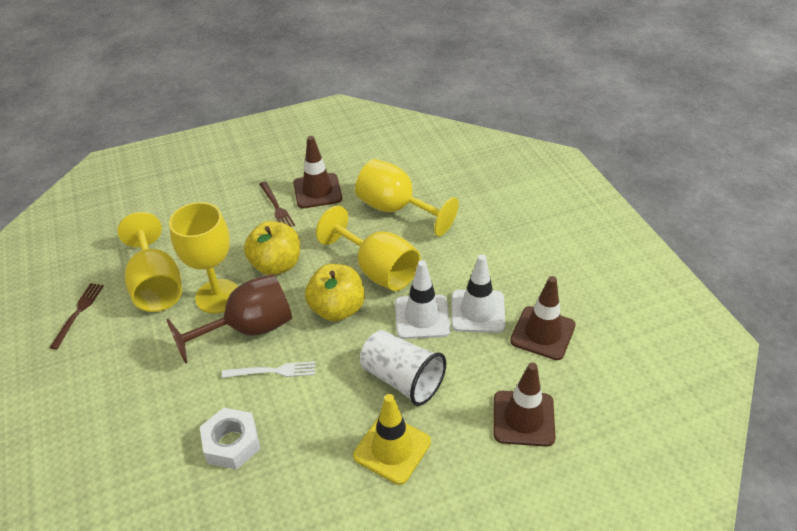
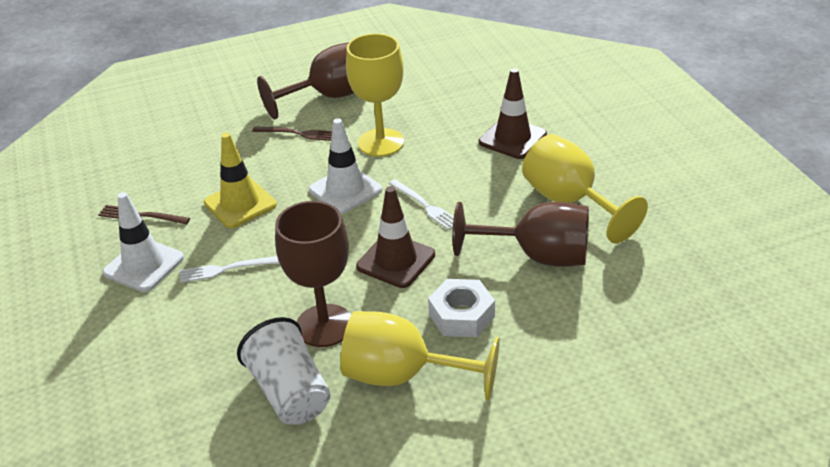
brown goblet: [166,274,292,364] = 1 -> [257,42,354,119] [275,201,351,347] [453,202,589,267] = 3
brown traffic cone: [293,136,342,208] [494,363,555,447] [510,276,576,360] = 3 -> [356,186,435,288] [479,68,547,159] = 2
white fork: [222,361,315,378] = 1 -> [180,256,279,283] [389,179,454,230] = 2
yellow apple: [244,221,300,275] [305,264,365,321] = 2 -> none = 0
yellow goblet: [117,212,182,312] [169,202,238,313] [316,206,420,291] [355,159,459,236] = 4 -> [340,311,500,401] [346,33,404,157] [522,134,648,243] = 3

